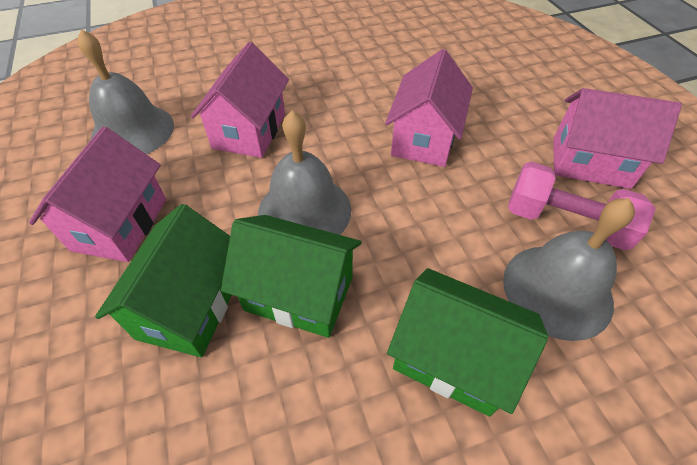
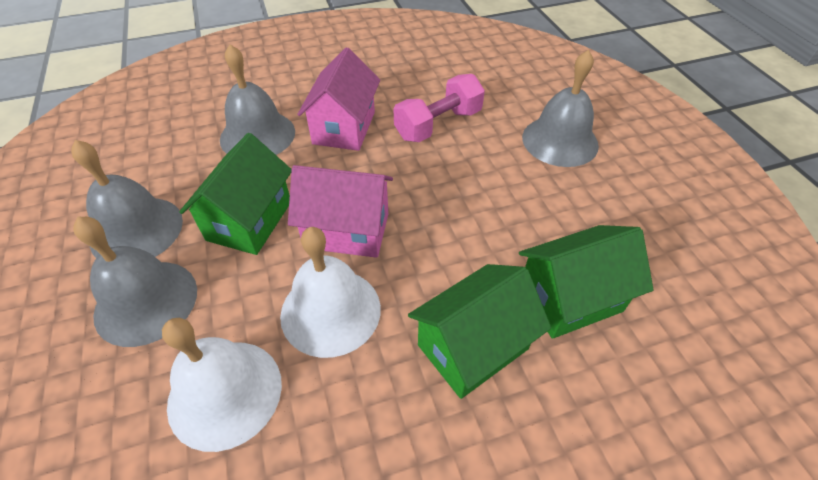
grey bell: [77,29,174,154] [258,111,351,235] [503,198,635,341] = 3 -> [71,140,183,258] [73,217,197,347] [220,44,295,155] [522,50,599,167] = 4
pink house: [29,126,166,262] [191,42,289,158] [385,49,473,167] [553,88,682,189] = 4 -> [288,165,393,258] [297,48,380,151] = 2
white bell: none = 0 -> [162,318,282,452] [280,227,381,358] = 2

